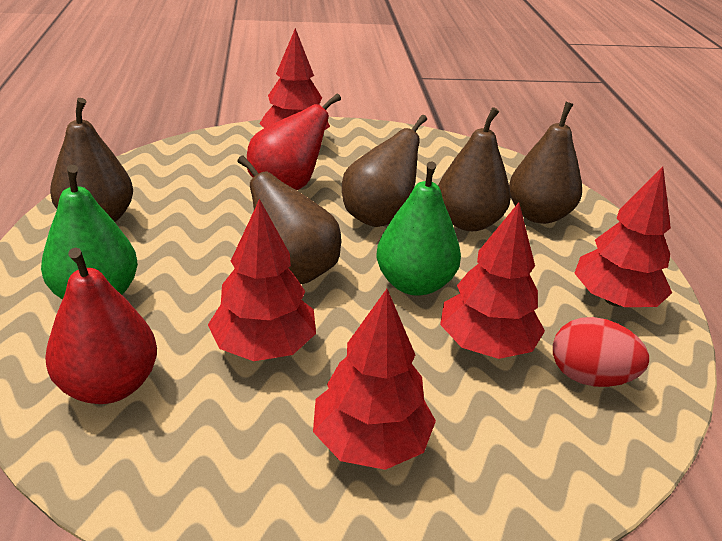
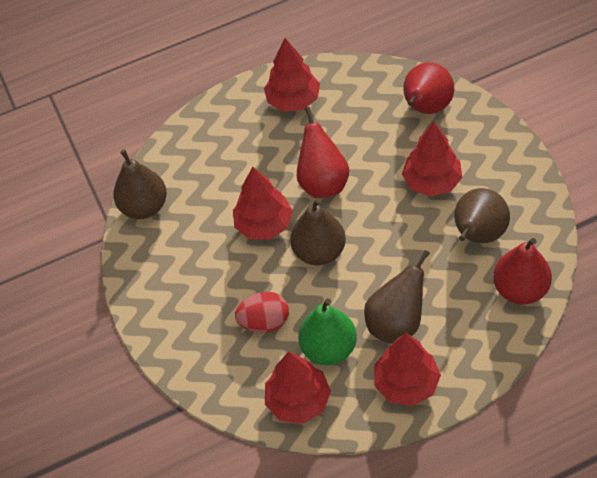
brown pear: [50,98,133,222] [237,155,341,284] [342,115,427,227] [438,107,511,231] [509,102,582,224] = 5 -> [113,149,167,219] [290,198,346,265] [364,250,430,344] [454,188,510,243] = 4
green pear: [41,165,138,300] [376,161,461,296] = 2 -> [298,298,357,365] = 1
red pear: [45,247,157,404] [247,94,341,190] = 2 -> [297,107,349,198] [403,62,454,114] [493,238,552,304] = 3

